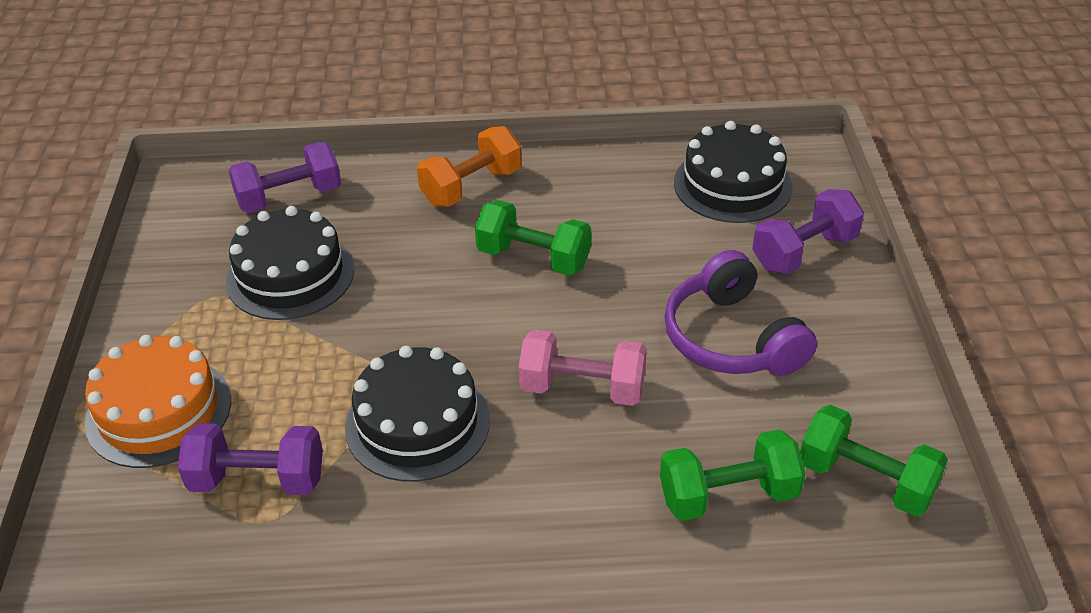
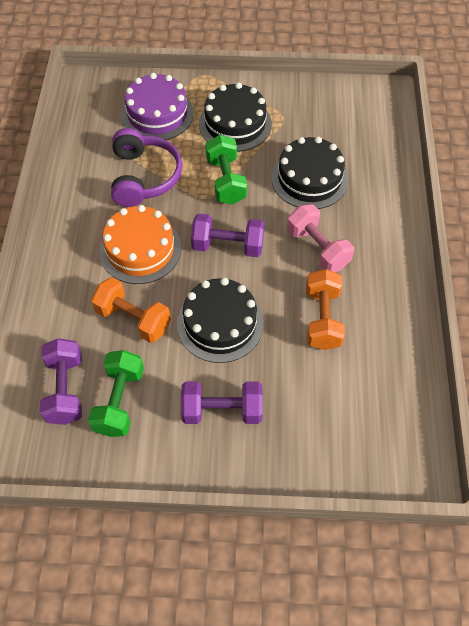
green dumbbell: [475,200,591,276] [660,430,806,521] [800,405,948,516] = 3 -> [88,350,144,437] [205,135,247,205] = 2
orange dumbbell: [417,126,522,207] = 1 -> [91,277,171,343] [306,269,345,350] = 2
purple cake: none = 0 -> [121,73,194,140] = 1

